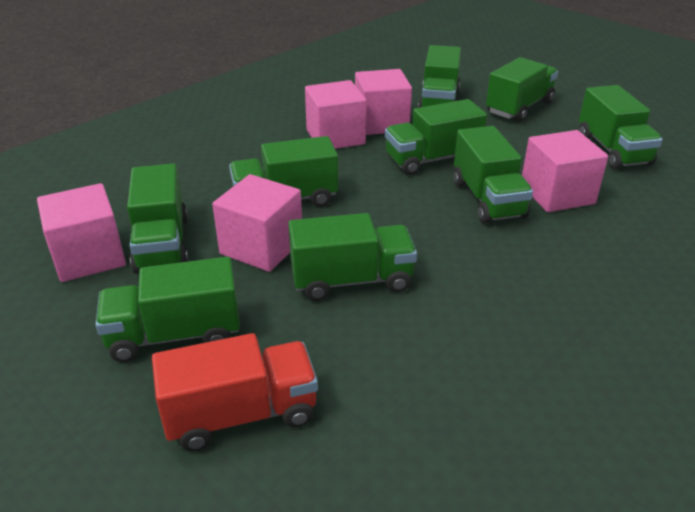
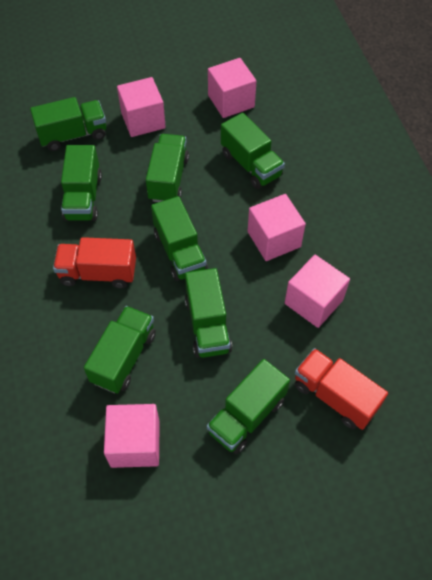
green truck: [95,257,240,362] [127,164,189,274] [229,136,338,207] [288,213,417,301] [385,99,487,175] [418,45,461,108] [453,126,533,223] [486,57,558,122] [579,85,663,169] = 9 -> [30,97,106,151] [61,145,102,221] [84,306,156,394] [146,134,189,202] [151,196,208,281] [185,268,232,358] [207,359,290,454] [221,113,285,189] = 8
red truck: [152,333,318,452] = 1 -> [53,237,136,289] [295,348,388,430] = 2

